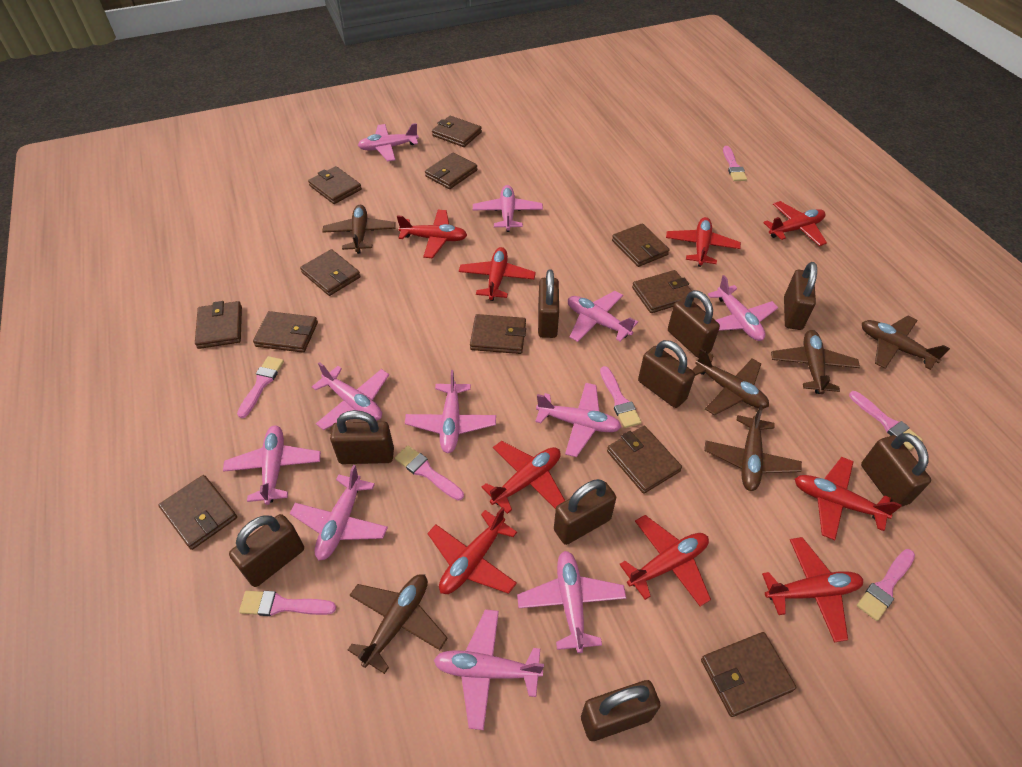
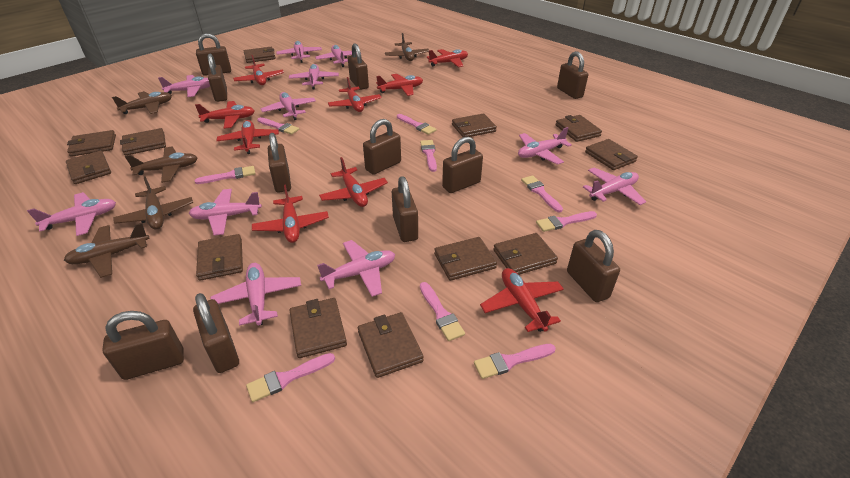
brown padlock: [229,514,304,587] [330,410,394,464] [538,270,559,338] [554,479,616,545] [581,680,661,741] [638,340,695,408] [668,290,720,358] [784,262,817,330] [861,433,931,507] = 9 -> [102,311,184,380] [193,293,239,373] [196,33,231,76] [208,54,227,102] [268,133,291,193] [348,43,369,90] [363,119,401,175] [392,176,418,242] [442,137,483,193] [557,51,588,99] [567,230,620,302] = 11
brown plane: [322,205,396,254] [348,574,447,674] [693,349,769,415] [704,405,802,491] [771,330,860,394] [862,316,950,370] = 6 -> [64,223,150,278] [112,91,172,114] [113,176,193,230] [125,147,197,183] [385,33,429,61] = 5
pink brush: [237,356,284,418] [239,591,336,616] [395,445,464,500] [600,366,641,428] [723,146,747,181] [849,391,923,450] [857,549,915,621] = 7 -> [195,166,256,184] [246,353,335,402] [257,117,299,135] [397,114,437,135] [420,140,437,172] [420,282,465,341] [474,344,556,379] [521,175,563,213] [536,211,597,232] = 9

